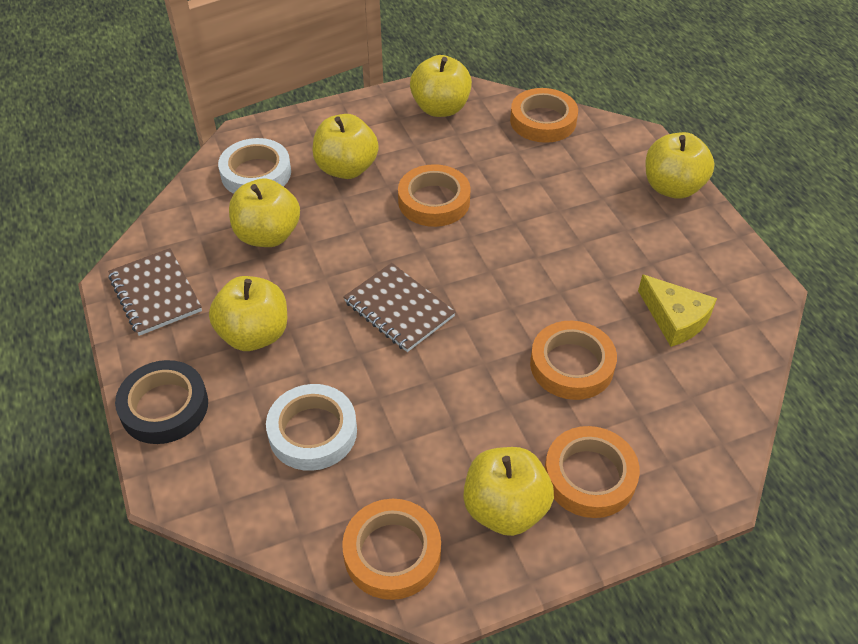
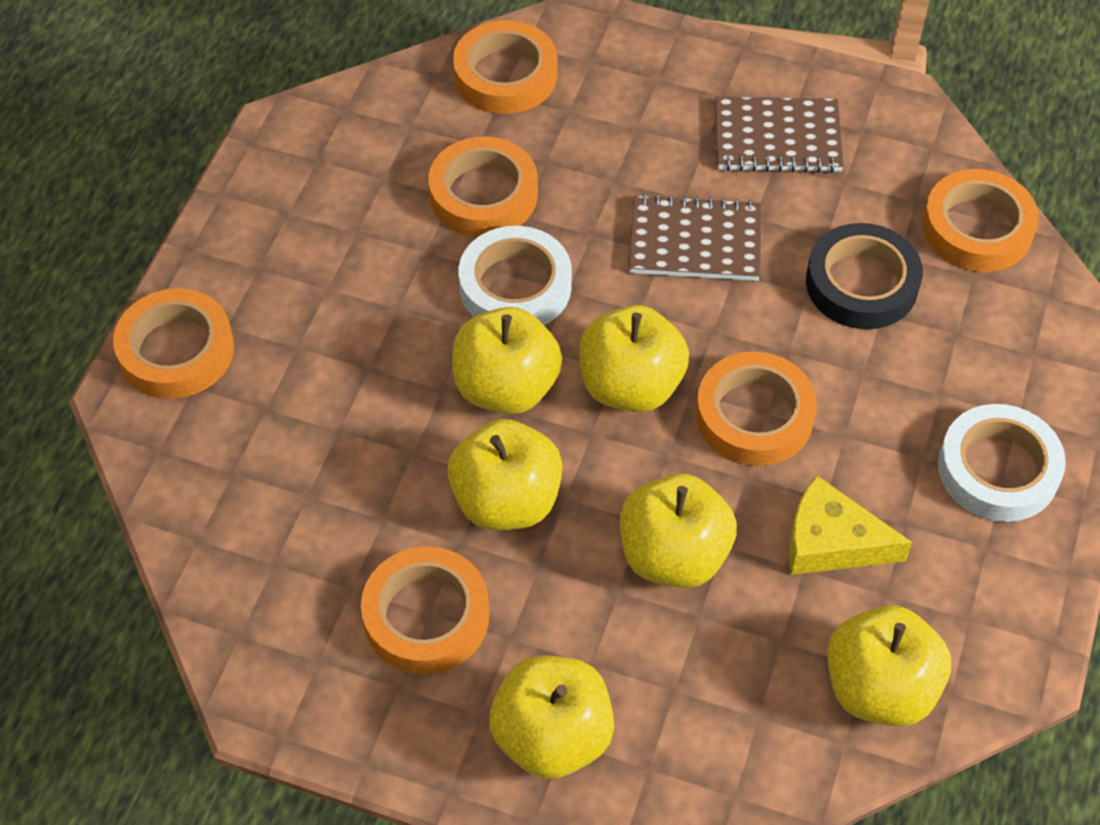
orange tape: [342,499,441,600] [398,164,471,227] [510,88,578,143] [530,321,617,400] [544,426,640,518] = 5 -> [113,288,234,399] [361,546,489,674] [428,136,538,237] [453,20,557,114] [696,351,817,466] [922,169,1039,272] = 6

